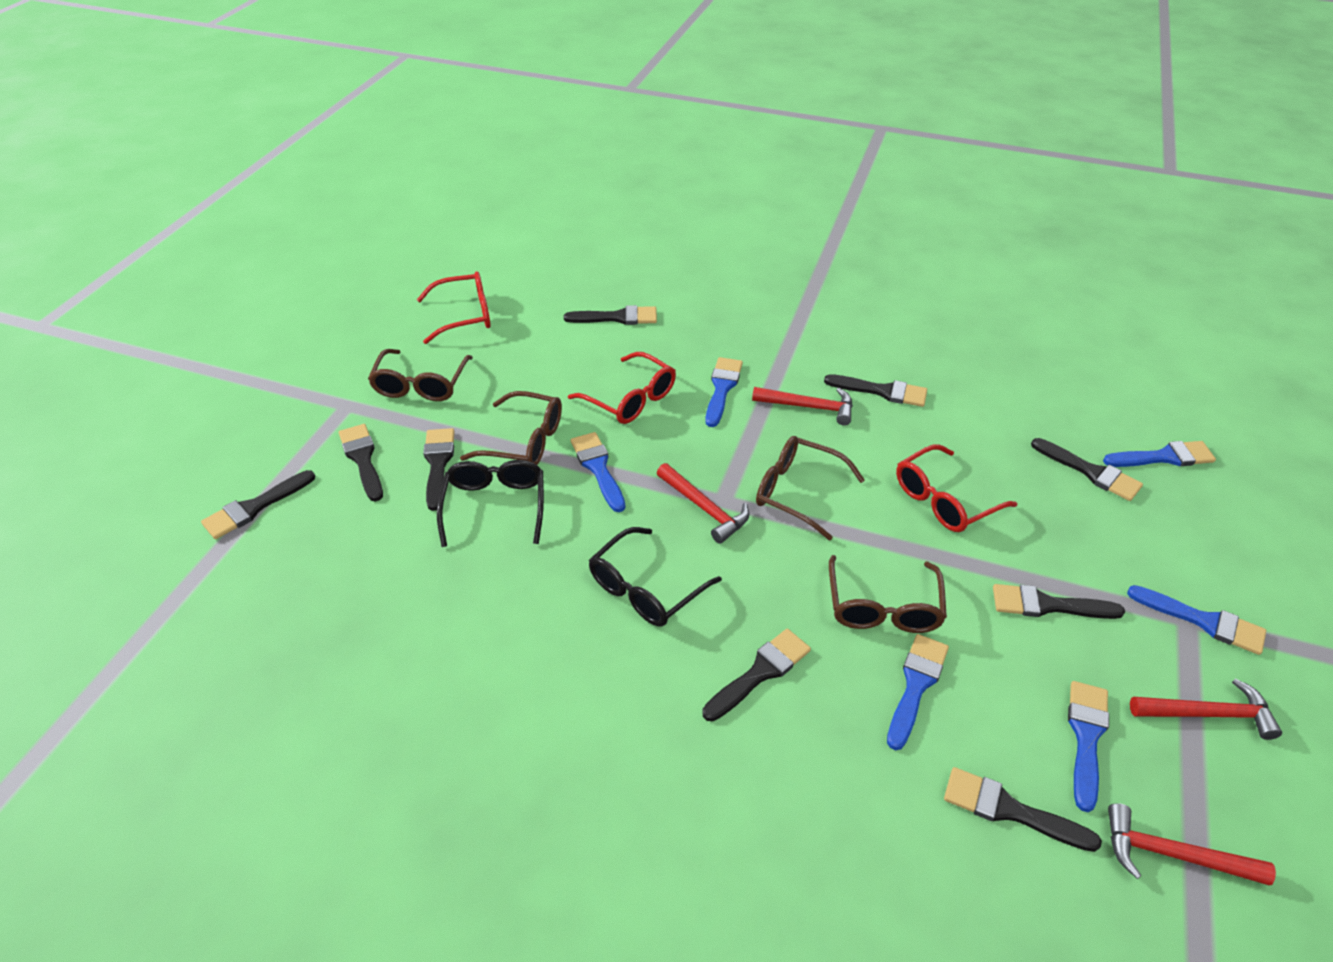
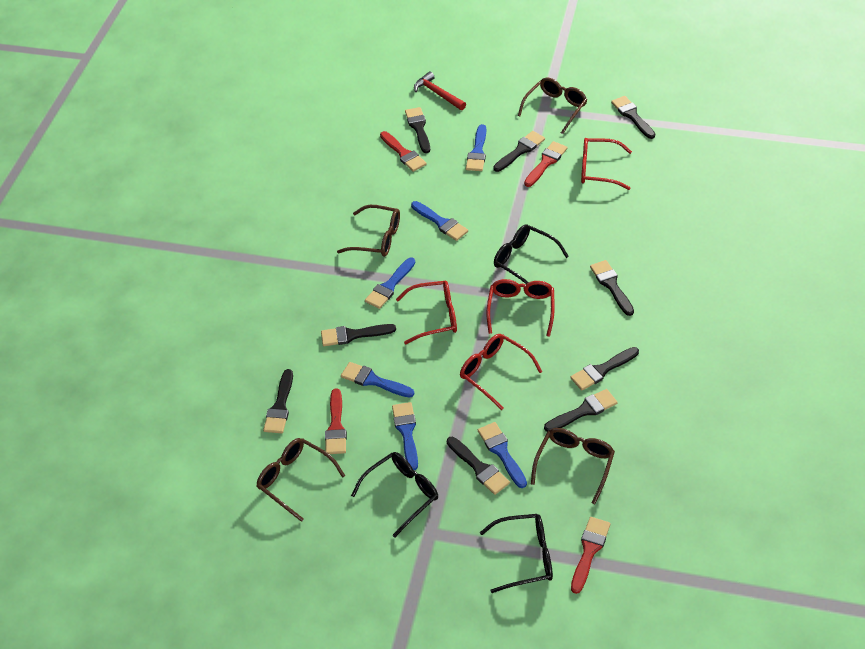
black glasses: [437,460,544,547] [589,527,722,627] = 2 -> [351,452,438,537] [480,514,553,593] [494,224,569,284] = 3
red brush: none = 0 -> [325,388,347,454] [380,131,426,172] [524,141,568,187] [571,517,611,594] = 4
red glasses: [417,271,491,344] [568,352,676,424] [896,444,1017,532] = 3 -> [396,281,457,345] [460,334,542,410] [487,279,555,337] [581,138,632,190] = 4
red hammer: [657,463,749,544] [752,387,853,426] [1108,803,1276,885] [1130,679,1282,740] = 4 -> [414,72,466,110] = 1

